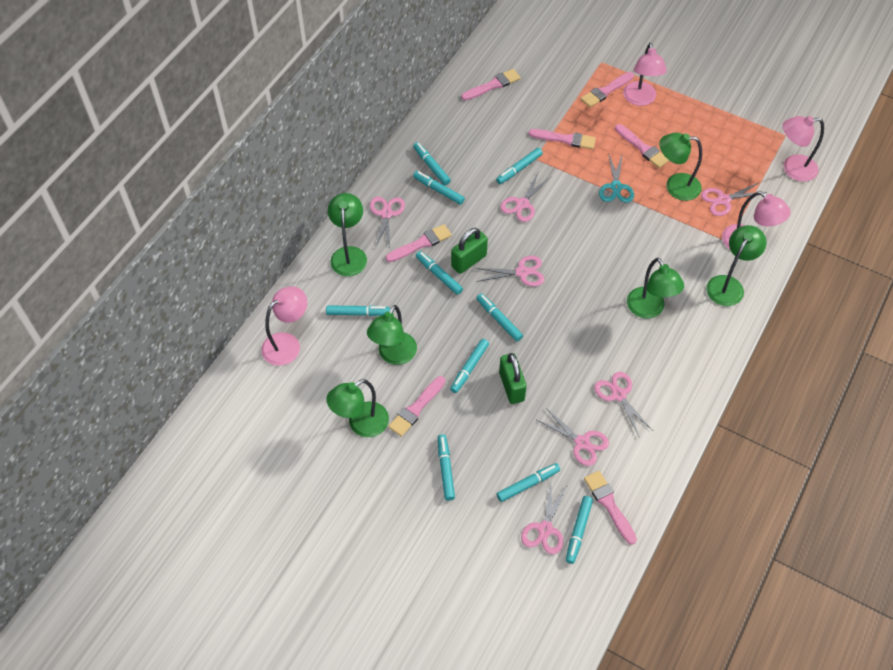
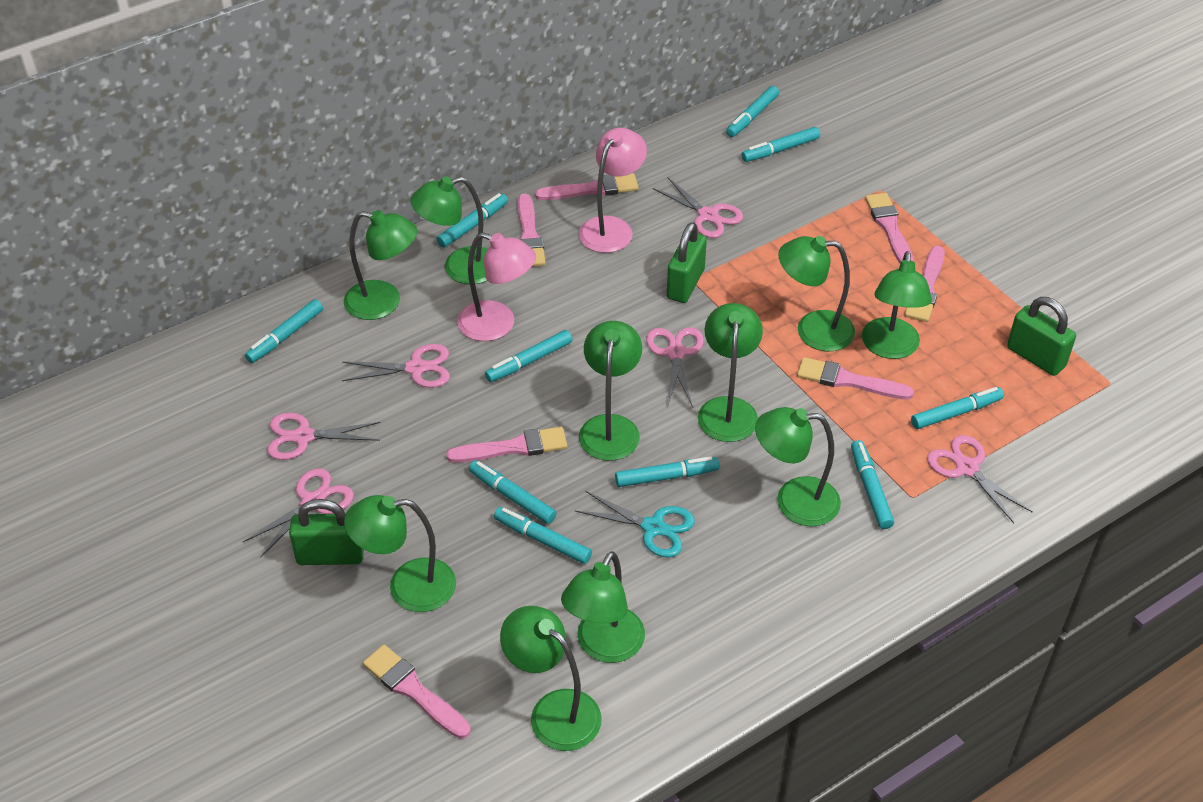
green lamp: [326,379,389,437] [328,193,367,276] [367,305,417,365] [627,258,684,318] [659,132,702,201] [706,225,767,306] = 6 -> [344,210,417,320] [344,495,456,612] [410,176,487,284] [500,606,602,751] [561,551,645,663] [579,321,642,461] [698,303,763,442] [755,407,841,527] [778,236,855,351] [862,251,932,359] = 10
green padlock: [451,228,488,274] [499,353,527,404] = 2 -> [289,499,364,565] [667,222,707,303] [1007,297,1076,376] = 3
pink lamp: [261,286,307,366] [623,43,667,106] [722,192,791,249] [783,116,824,182] = 4 -> [457,232,536,341] [579,128,647,253] = 2
pink scissors: [370,197,405,249] [475,256,545,286] [500,171,551,222] [521,484,568,554] [537,408,609,466] [594,372,653,436] [701,182,767,216] = 7 -> [243,468,354,558] [267,413,381,460] [342,344,450,388] [646,327,704,405] [652,177,743,238] [927,435,1033,523] = 6

